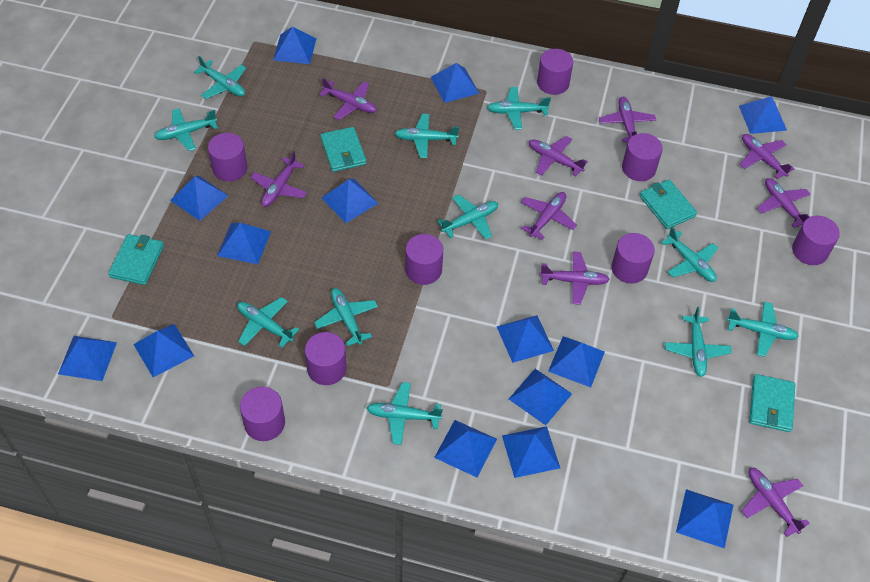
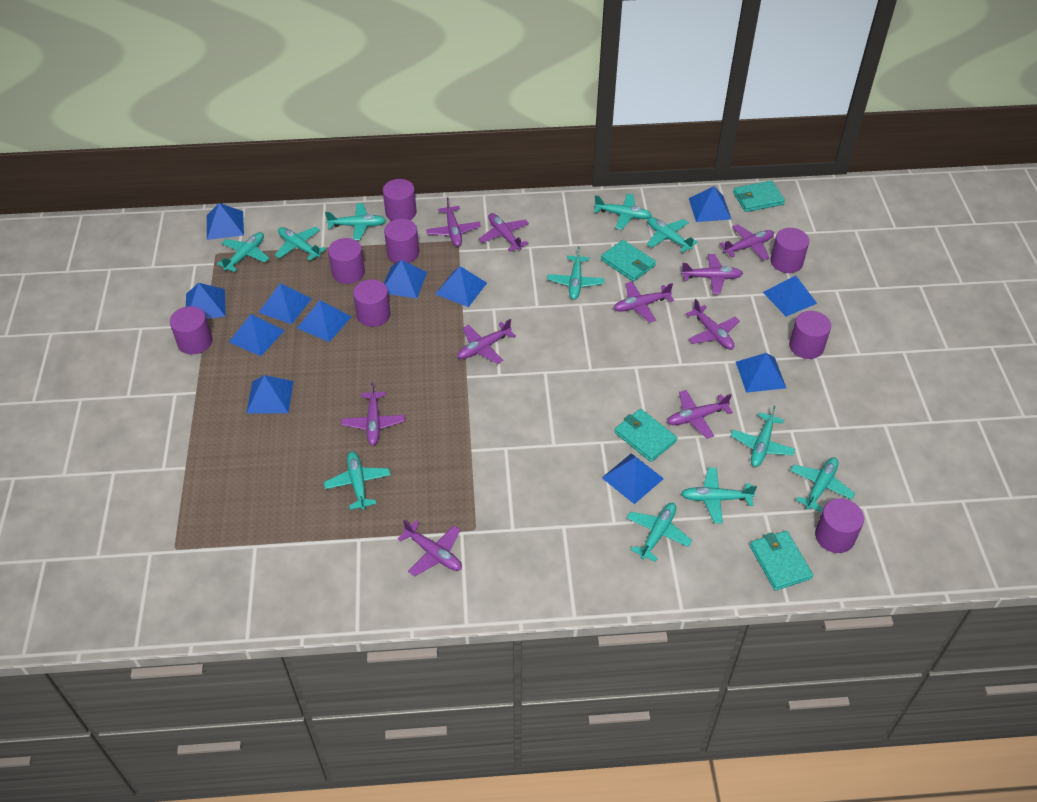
blue pyramid: [58,336,117,381] [133,324,194,377] [170,176,229,221] [217,223,271,264] [273,27,317,64] [322,178,378,223] [431,63,480,103] [434,420,497,477] [497,315,554,363] [502,426,560,478] [509,369,572,425] [548,336,605,387] [676,489,733,549] [739,96,787,134] = 14 -> [186,283,226,319] [207,203,244,240] [229,314,285,356] [246,375,294,414] [258,283,312,324] [297,300,352,342] [384,260,427,299] [436,266,487,307] [602,453,664,504] [689,186,732,222] [736,353,786,393] [763,275,817,316] = 12
purple plane: [250,151,307,207] [319,78,377,120] [521,192,577,240] [529,136,588,177] [540,251,610,305] [599,97,656,142] [739,134,795,179] [742,468,810,537] [757,178,811,228] = 9 -> [341,382,405,445] [397,520,462,577] [426,197,481,247] [457,319,516,364] [479,213,529,252] [613,282,674,323] [667,390,733,439] [681,254,743,294] [686,299,740,350] [720,224,774,261] = 10

